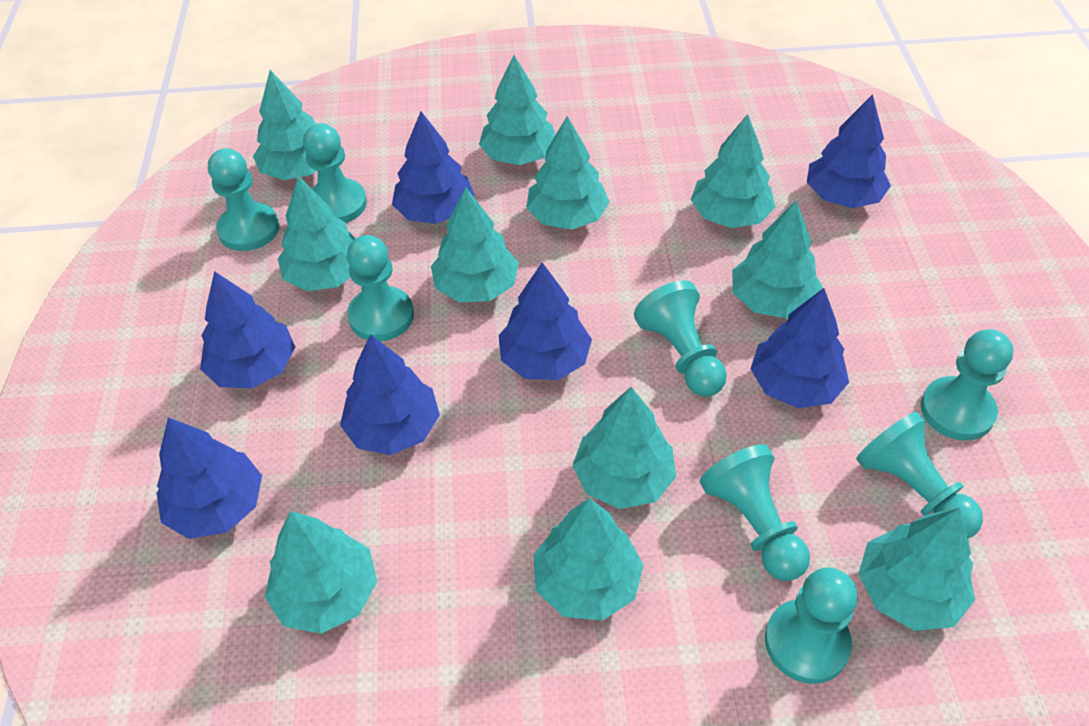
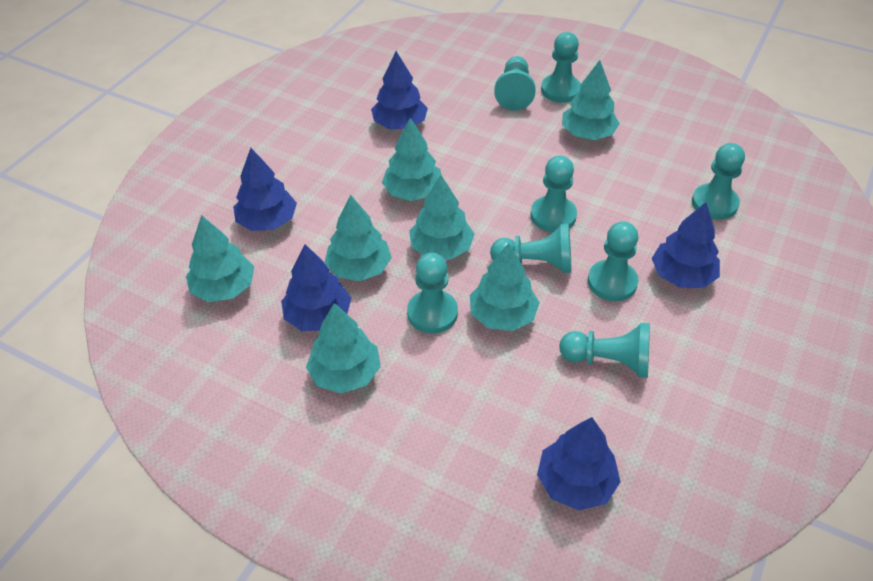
blue tree: [157,417,262,539] [200,271,295,388] [340,334,440,455] [392,112,475,224] [499,263,592,380] [751,288,849,408] [807,94,891,208] = 7 -> [233,148,297,231] [281,244,351,331] [371,51,428,129] [537,417,620,510] [652,202,720,288] = 5
turquoise tree: [253,70,317,180] [265,511,377,634] [278,176,356,291] [431,187,519,302] [479,55,556,165] [526,116,610,230] [533,498,643,621] [572,387,676,509] [691,114,775,228] [732,201,823,319] [859,508,975,631] = 11 -> [186,215,254,302] [306,303,381,393] [325,195,392,281] [382,118,442,201] [410,175,474,260] [470,243,540,331] [562,60,620,140] = 7

